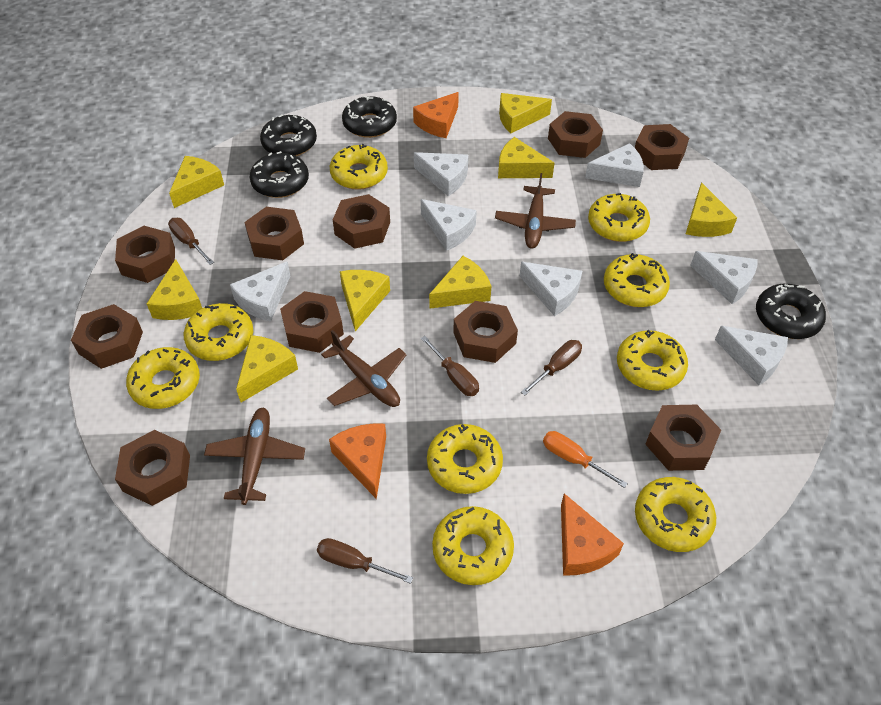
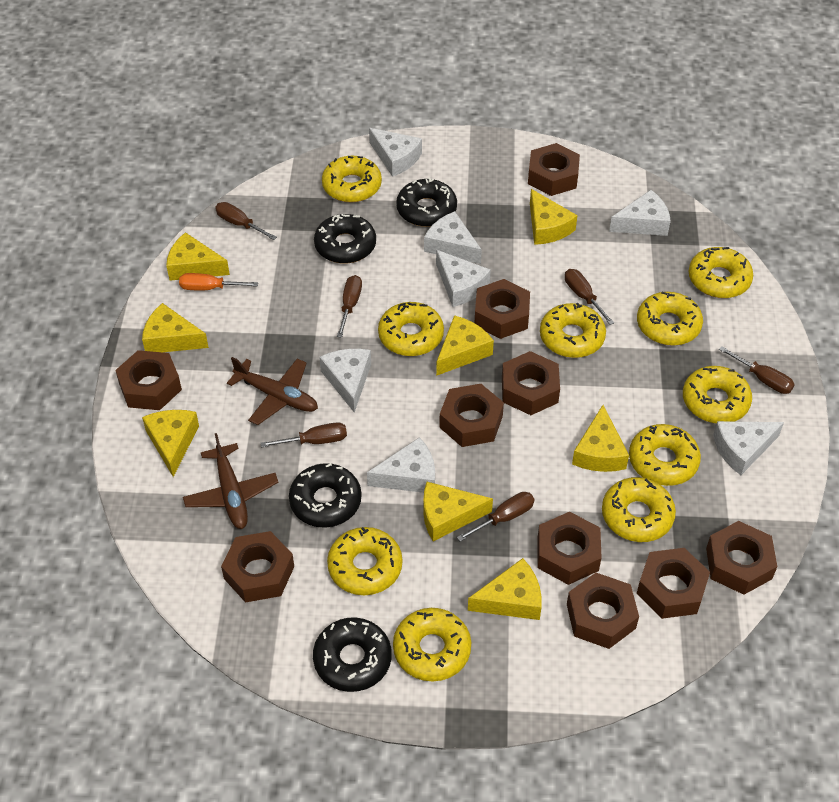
brown plane: [204,407,305,505] [321,330,407,407] [495,173,576,249] = 3 -> [183,433,279,529] [227,357,318,425] = 2
brown screwdriver: [168,218,214,265] [317,538,413,584] [421,336,479,396] [521,340,582,396] = 4 -> [215,202,277,240] [261,422,347,448] [337,275,362,338] [457,492,534,542] [565,269,614,325] [719,346,795,394] = 6
orange cheese: [329,424,386,499] [413,92,459,138] [561,493,624,576] = 3 -> none = 0
yellow donut: [126,347,200,409] [184,303,253,361] [330,144,388,190] [427,424,503,494] [432,506,514,585] [588,193,650,242] [604,253,670,307] [617,330,688,391] [635,477,716,552] = 9 -> [322,156,382,202] [327,527,403,595] [378,302,444,356] [393,608,471,681] [540,303,606,358] [602,477,676,542] [629,424,701,486] [637,292,703,346] [683,366,752,423] [689,247,753,298] = 10

